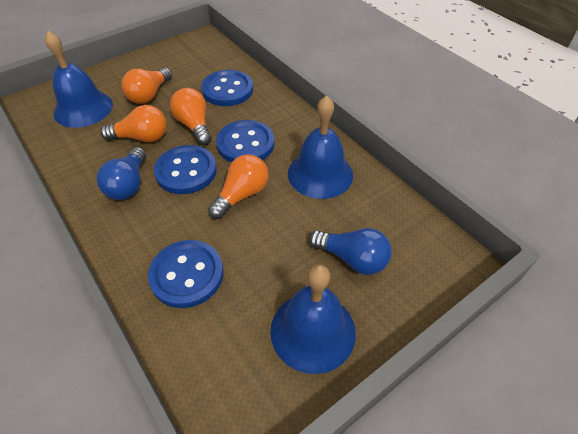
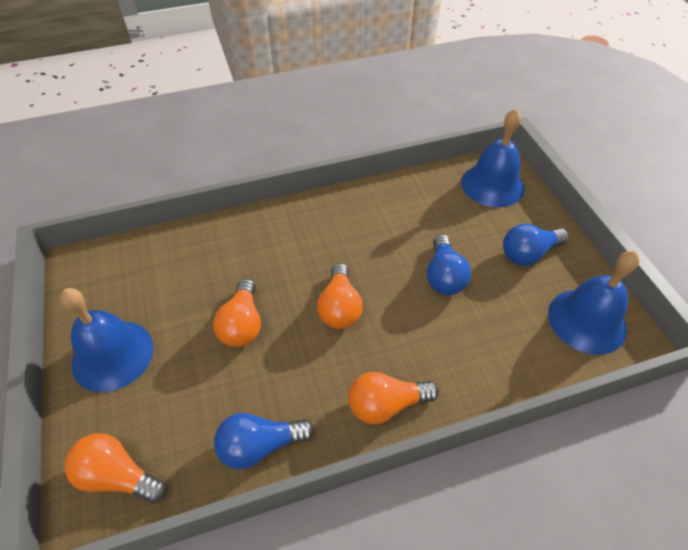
blue button: [148,240,224,308] [154,145,217,194] [201,70,253,106] [216,120,275,163] = 4 -> none = 0
blue light bulb: [96,147,146,200] [309,228,392,275] = 2 -> [214,413,314,469] [427,234,471,295] [503,224,569,266] = 3

